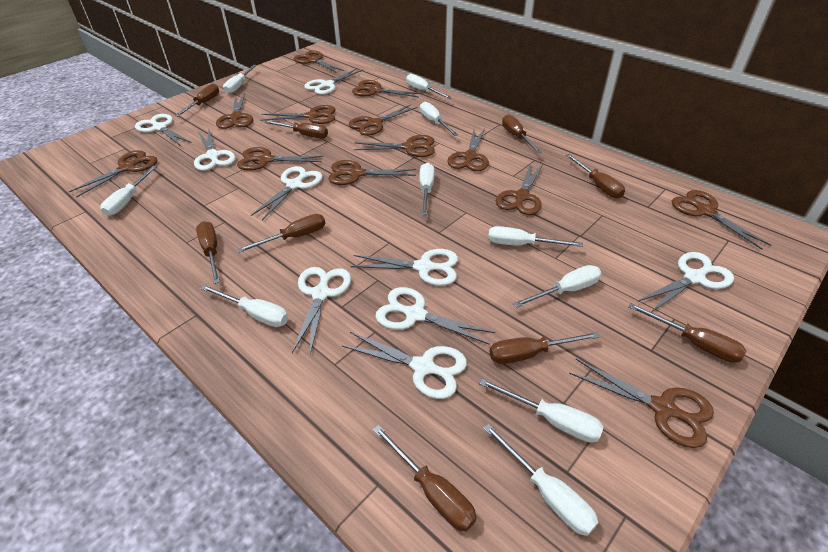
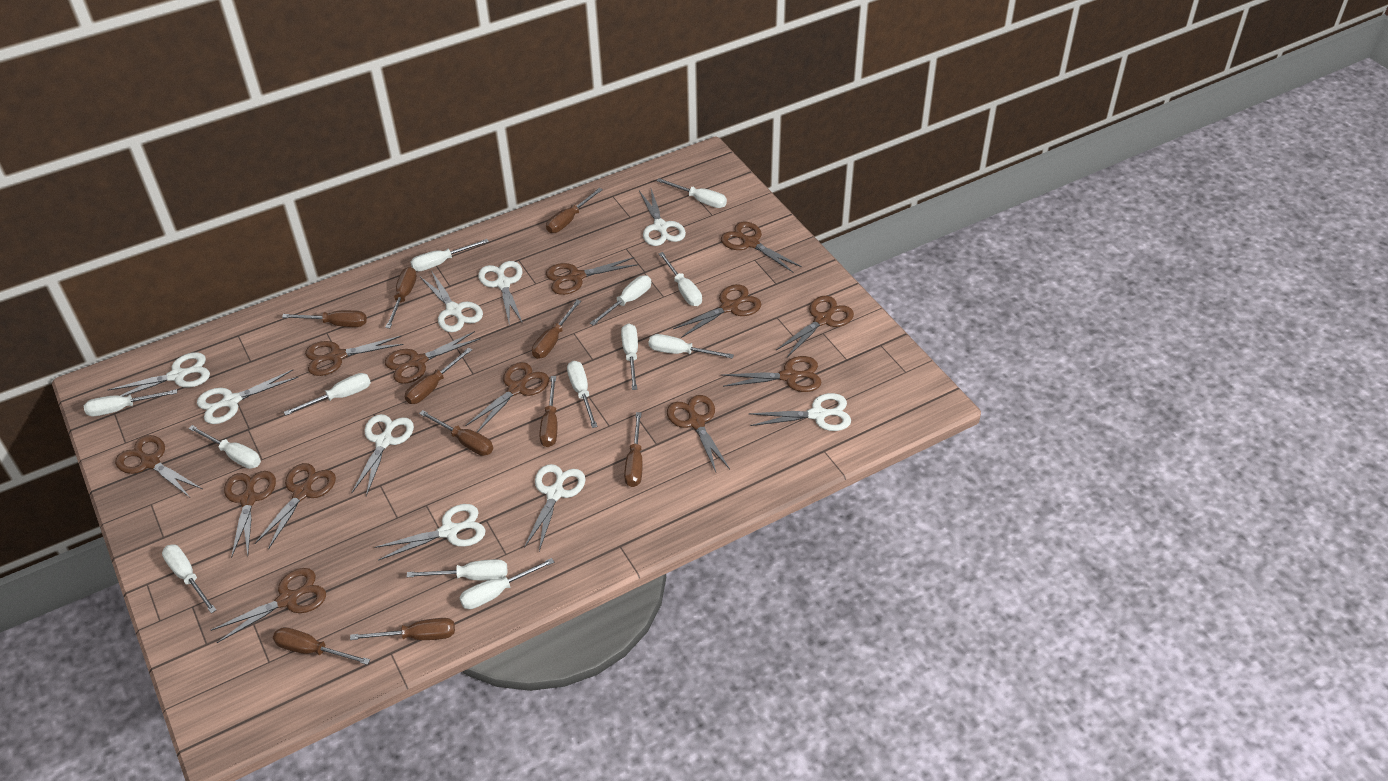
brown screwdriver: [175,84,219,116] [196,221,220,284] [237,214,325,253] [264,120,328,138] [373,425,477,531] [489,332,600,364] [502,114,542,153] [566,154,625,198] [628,303,746,363] = 9 -> [273,627,370,665] [282,310,367,327] [350,618,455,640] [385,267,417,328] [405,347,472,404] [419,410,493,456] [532,300,581,359] [539,376,557,447] [546,188,603,233] [624,412,643,487] = 10
white screwdriver: [100,166,157,216] [201,285,289,327] [223,65,257,94] [406,74,452,99] [420,102,458,136] [420,163,434,215] [479,378,604,443] [483,423,599,536] [488,226,583,247] [513,265,601,308] = 10 -> [84,389,177,416] [162,545,216,613] [188,425,261,469] [284,373,371,416] [407,559,507,580] [410,239,489,271] [459,558,554,609] [567,361,598,428] [590,275,651,326] [621,323,638,390] [649,334,734,359] [657,178,727,208] [659,252,702,306] = 13

